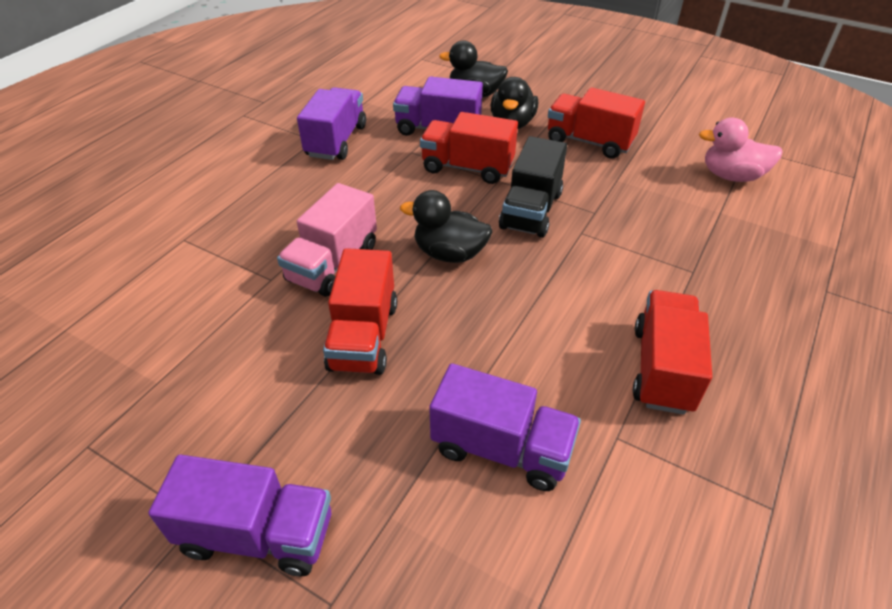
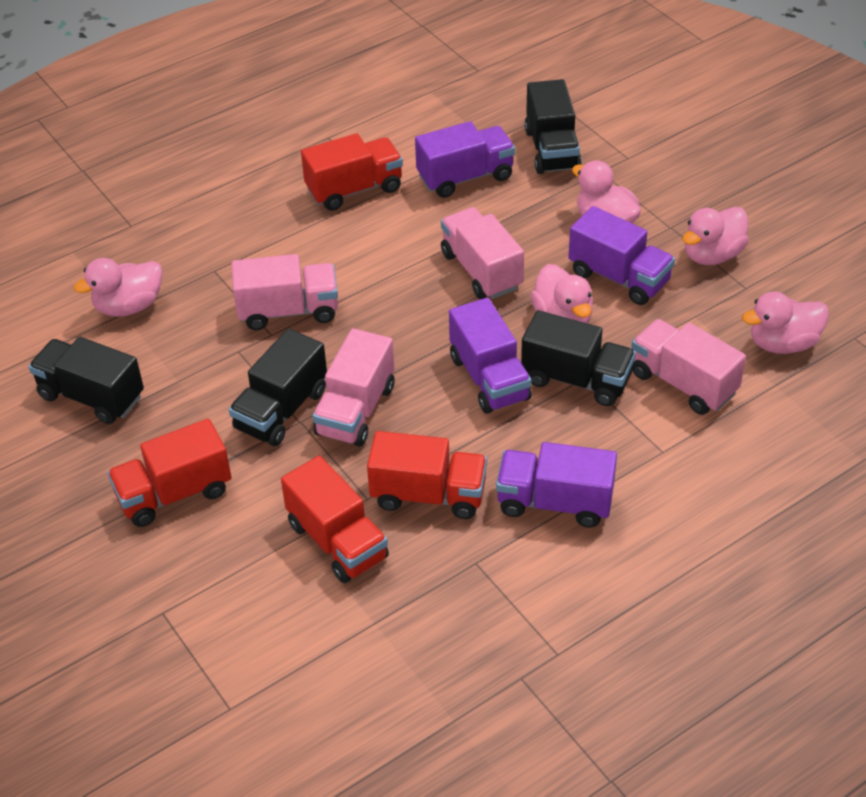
black duck: [400,190,492,263] [439,40,508,98] [490,77,538,129] = 3 -> none = 0
black truck: [499,136,567,238] = 1 -> [28,337,144,424] [229,328,327,446] [521,310,636,406] [524,79,582,174] = 4
pink duck: [699,118,782,182] = 1 -> [74,258,162,317] [531,264,593,324] [572,160,641,224] [682,207,749,265] [742,292,829,354] = 5
pink truck: [277,183,377,297] = 1 -> [232,254,338,330] [313,328,395,447] [441,207,524,299] [631,319,746,415] = 4

